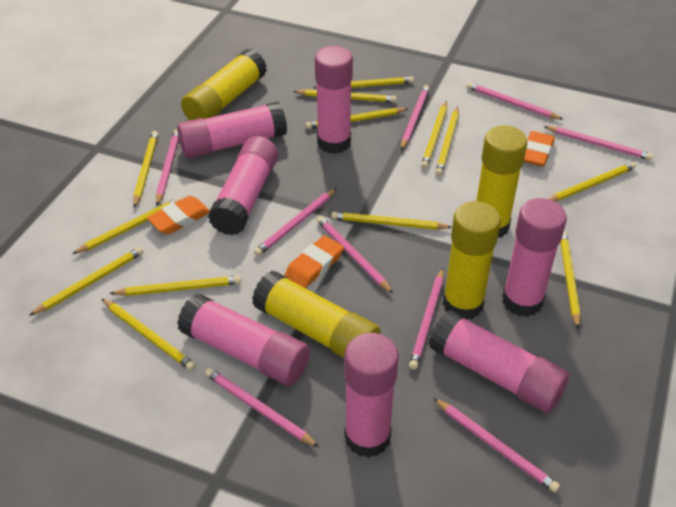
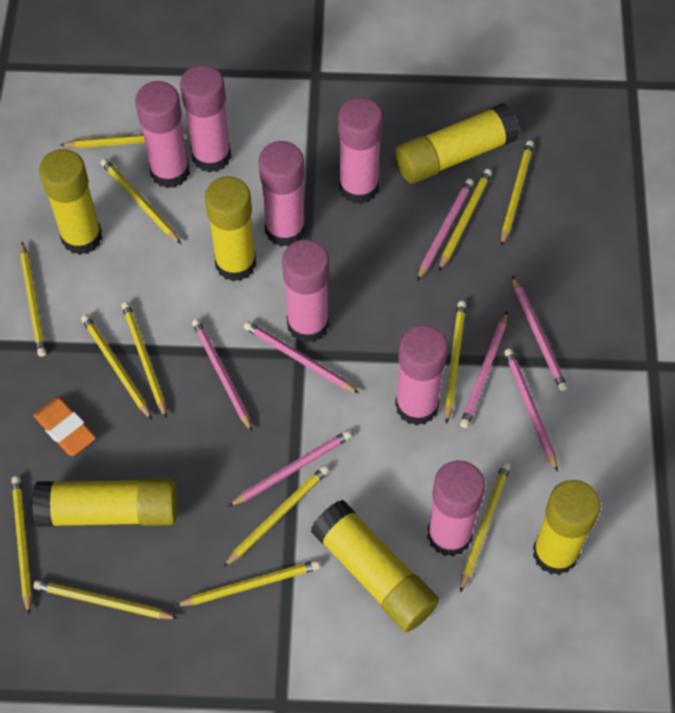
orange eraser: [147,196,210,234] [284,235,344,288] [524,131,555,167] = 3 -> [33,397,96,456] = 1
pink pencil: [156,129,179,206] [205,368,319,447] [254,188,336,256] [317,216,393,294] [401,85,430,150] [409,268,444,370] [433,398,560,492] [467,82,564,120] [544,126,653,160] = 9 -> [192,319,252,432] [228,431,351,507] [244,321,359,393] [417,179,474,281] [460,312,508,428] [504,349,558,472] [512,276,568,391] = 7
yellow glue stick: [181,49,267,121] [252,271,380,358] [443,201,501,320] [476,125,527,238] = 4 -> [32,478,178,527] [39,149,102,255] [205,176,256,281] [311,500,439,632] [395,103,520,184] [533,480,601,575] = 6

